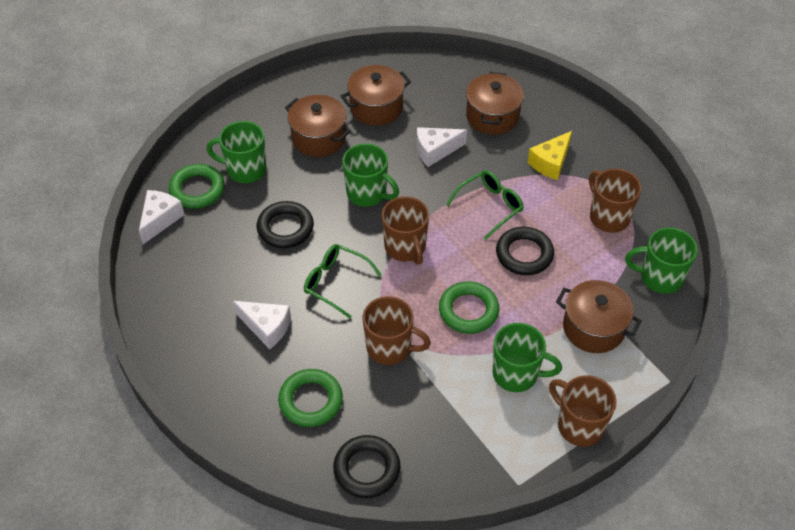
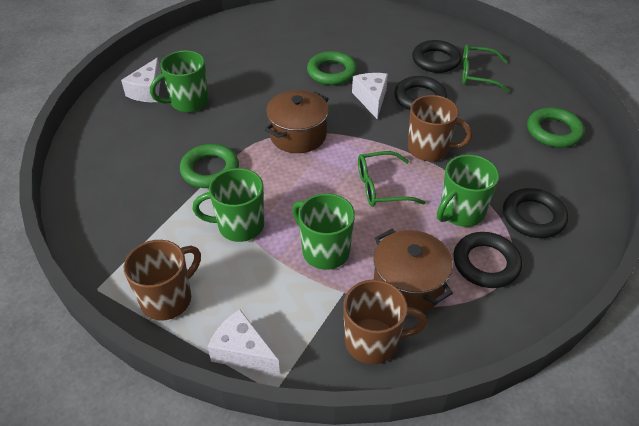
black ring: [257,201,314,248] [333,435,401,498] [496,227,554,275] = 3 -> [394,76,447,110] [412,40,462,73] [453,232,522,288] [503,188,568,238] = 4
brown mug: [363,296,431,365] [382,196,429,265] [549,375,617,447] [589,168,642,233] = 4 -> [124,240,201,321] [343,280,427,364] [408,95,472,161] = 3
brown pot: [285,95,350,157] [341,65,411,126] [466,72,524,135] [556,280,642,353] = 4 -> [265,90,329,153] [374,229,453,312] = 2
yellow cheese: [528,131,572,180] = 1 -> none = 0

